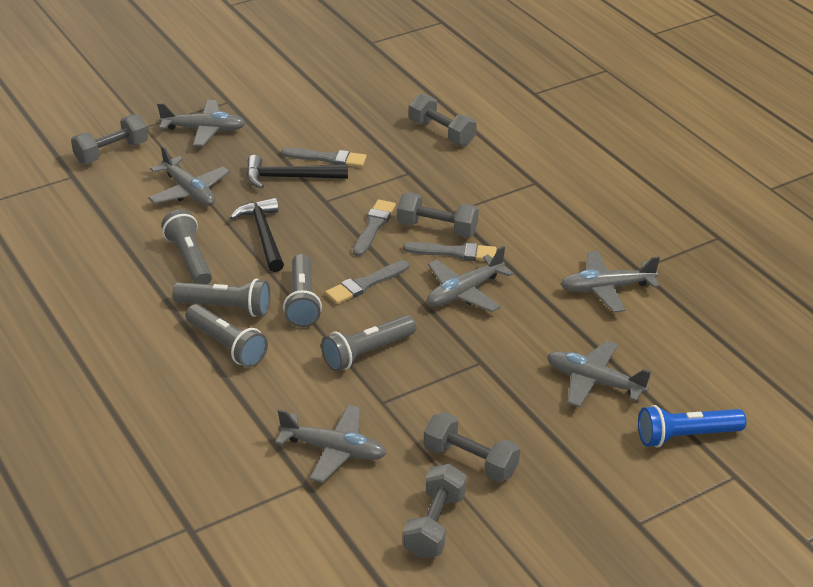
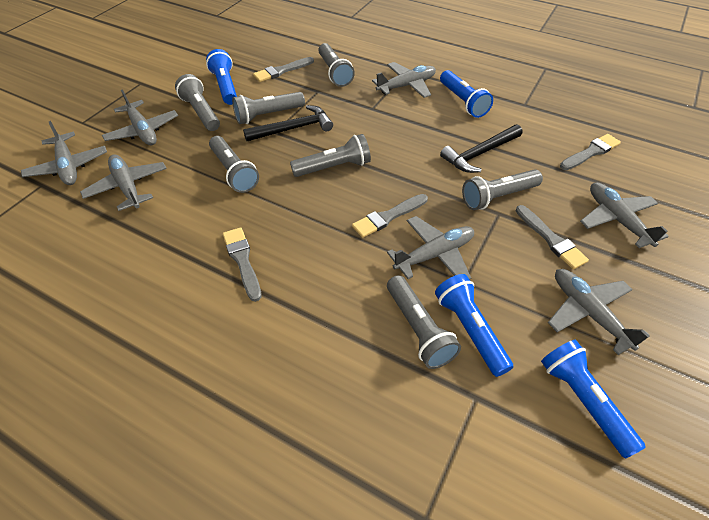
blue flashlight: [638,405,746,447] = 1 -> [206,49,237,105] [435,274,513,377] [440,70,493,118] [541,340,646,459] = 4
grey brush: [281,148,367,167] [325,260,409,304] [353,200,396,256] [403,242,497,261] = 4 -> [223,227,262,302] [253,57,314,82] [352,194,428,238] [516,205,589,269] [560,134,621,170] = 5
grey dumbbell: [71,114,148,164] [397,192,479,237] [403,464,466,559] [409,94,477,146] [424,412,520,482] = 5 -> none = 0
grey flashlight: [161,209,212,284] [172,278,270,317] [185,304,268,367] [283,254,322,327] [321,315,416,371] = 5 -> [175,74,220,131] [209,136,259,193] [232,92,305,124] [290,134,371,177] [318,43,355,87] [387,275,461,369] [462,169,543,210] = 7
grey plane: [148,145,230,206] [157,100,245,146] [275,405,387,483] [427,246,513,312] [547,341,651,407] [560,251,660,312] = 6 -> [21,121,107,185] [80,154,167,211] [102,90,178,145] [372,62,436,98] [387,216,474,280] [548,269,650,355] [580,182,669,248] = 7

